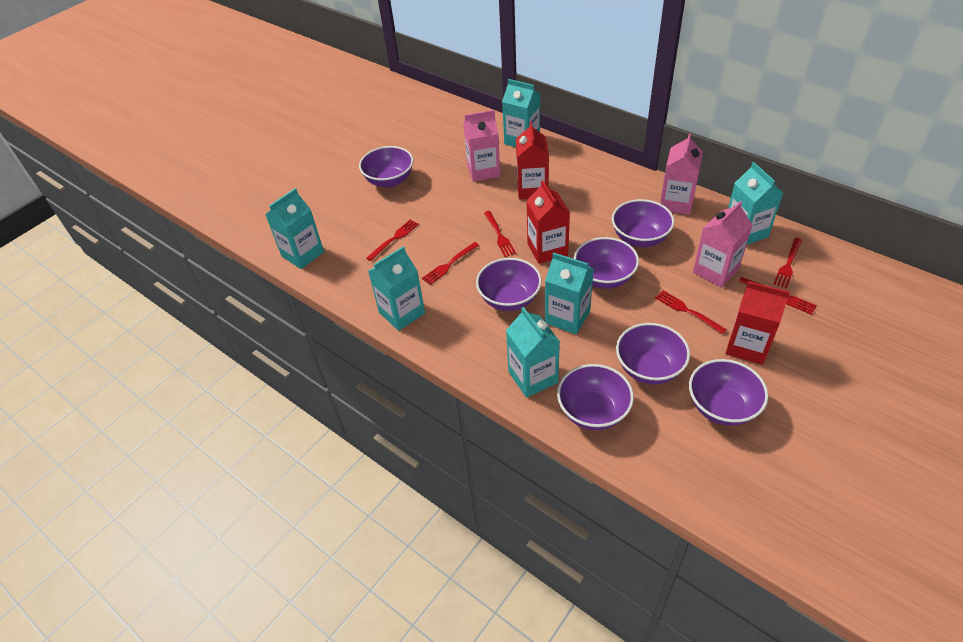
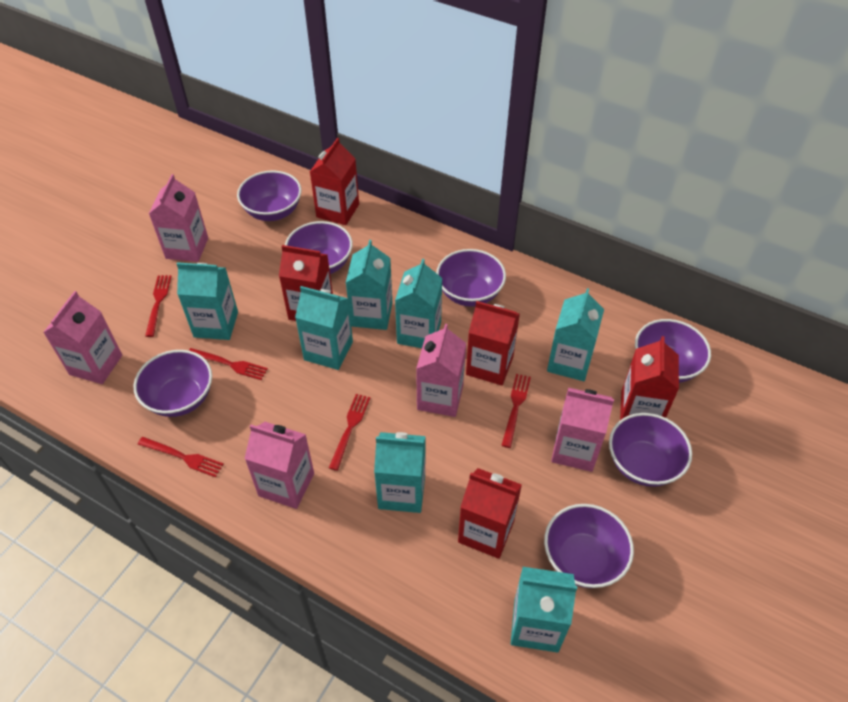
pink carton: [463,110,500,182] [660,133,703,215] [693,201,752,287] = 3 -> [43,291,122,384] [149,174,208,262] [244,422,314,509] [416,324,466,417] [551,388,614,472] = 5
red carton: [516,122,549,200] [526,180,570,264] [726,281,790,365] = 3 -> [279,245,333,321] [310,138,359,225] [458,468,522,559] [466,301,520,385] [620,336,679,420] = 5
red fork: [366,219,419,261] [422,242,479,285] [484,211,516,257] [655,290,727,334] [739,277,817,315] [773,238,802,289] = 6 -> [138,437,224,478] [145,275,172,337] [189,348,268,380] [329,394,370,471] [501,374,531,448] = 5
turquoise carton: [266,188,324,269] [368,246,425,331] [502,79,540,147] [506,307,560,398] [545,252,594,334] [728,162,783,245] = 6 -> [177,262,238,340] [295,286,353,370] [346,240,392,330] [374,432,426,513] [395,259,442,348] [511,567,577,653] [547,288,604,381] = 7

